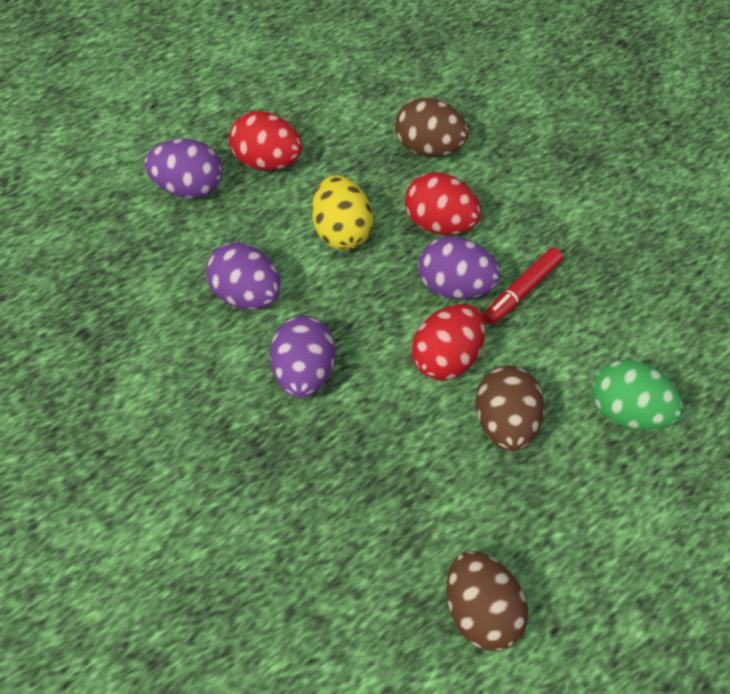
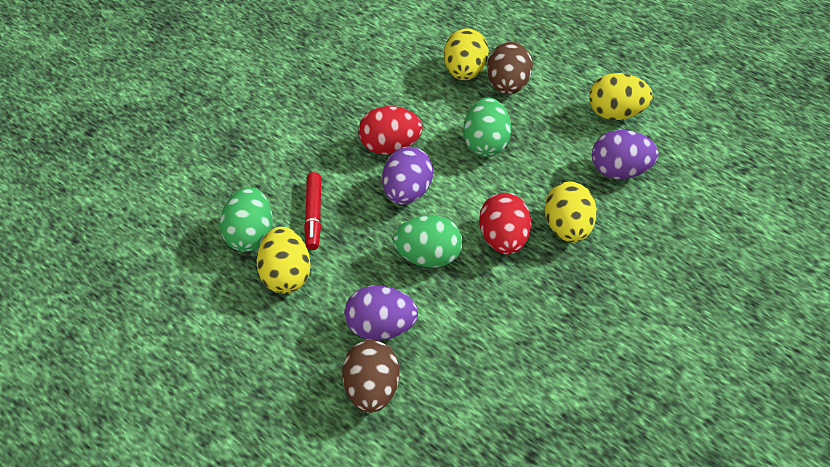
brown egg: [395,98,469,157] [447,551,528,651] [476,365,544,451] = 3 -> [342,340,399,413] [487,42,533,95] = 2
green egg: [592,359,683,430] = 1 -> [220,187,273,252] [393,215,463,268] [463,98,511,157] = 3
purple egg: [144,139,223,199] [206,242,281,309] [270,316,335,397] [418,236,500,299] = 4 -> [345,286,418,340] [382,147,433,205] [592,130,659,179] = 3
red egg: [229,111,302,171] [405,172,481,235] [411,304,486,380] = 3 -> [359,106,423,155] [479,193,531,255] = 2
yellow egg: [312,175,373,250] = 1 -> [257,227,311,294] [444,28,489,80] [544,182,597,243] [589,73,653,120] = 4

